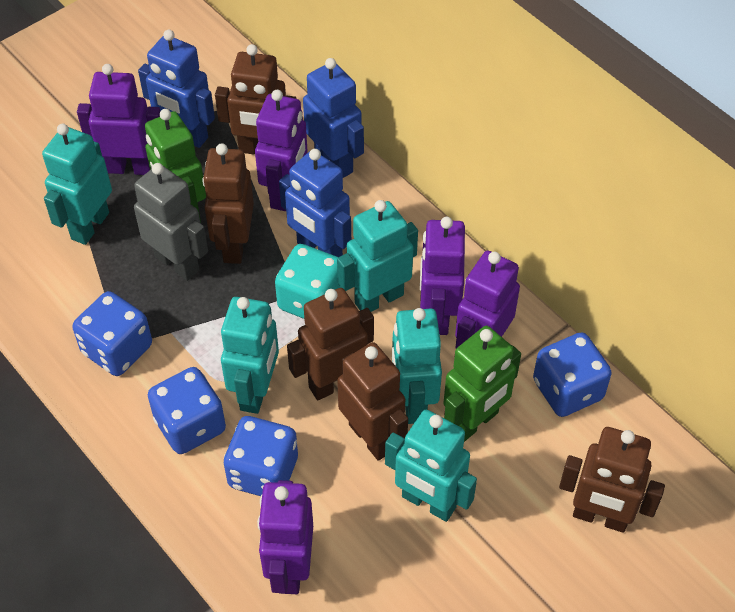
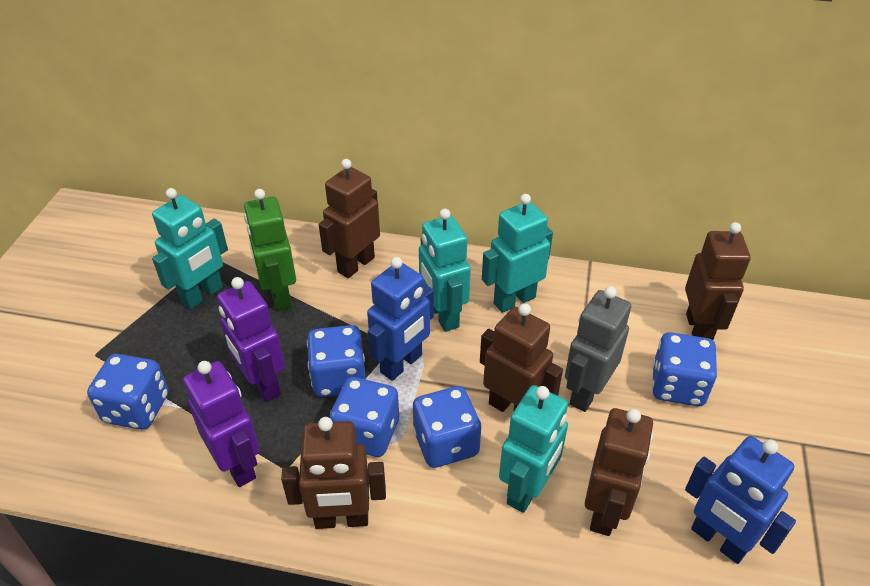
blue dice: [72,291,152,376] [148,367,226,454] [224,416,298,496] [533,332,612,417] = 4 -> [87,354,168,430] [307,325,366,397] [329,377,399,457] [413,386,481,468] [652,332,717,406] = 5
blue robot: [138,30,215,148] [279,149,351,257] [303,58,364,178] = 3 -> [367,257,434,381] [685,436,796,564] = 2
green robot: [145,109,206,223] [444,326,521,442] = 2 -> [244,189,296,311] = 1
purple robot: [77,64,160,175] [255,90,308,211] [257,480,313,594] [420,217,465,335] [455,251,520,349] = 5 -> [183,361,260,487] [217,277,285,402] = 2
turquoise dice: [275,244,341,319] = 1 -> none = 0
turquoise robot: [42,124,112,245] [221,297,279,414] [337,200,418,312] [385,410,477,522] [392,308,442,424] = 5 -> [152,188,228,309] [419,209,471,332] [482,194,553,313] [499,385,568,513] = 4

